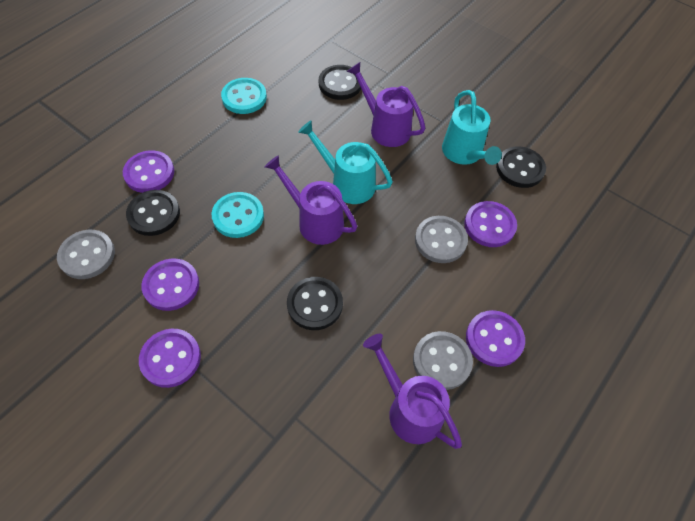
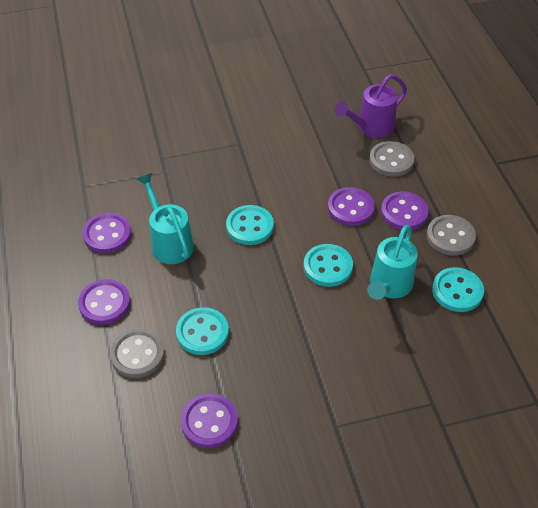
black button: [126,190,180,236] [287,277,343,330] [319,65,361,100] [496,146,546,188] = 4 -> none = 0
purple watering can: [264,155,357,245] [347,62,425,147] [363,334,462,449] = 3 -> [335,74,407,138] = 1
turquoise button: [211,192,264,238] [221,78,267,114] = 2 -> [176,307,229,355] [226,205,274,245] [304,244,353,287] [432,267,484,312] = 4

